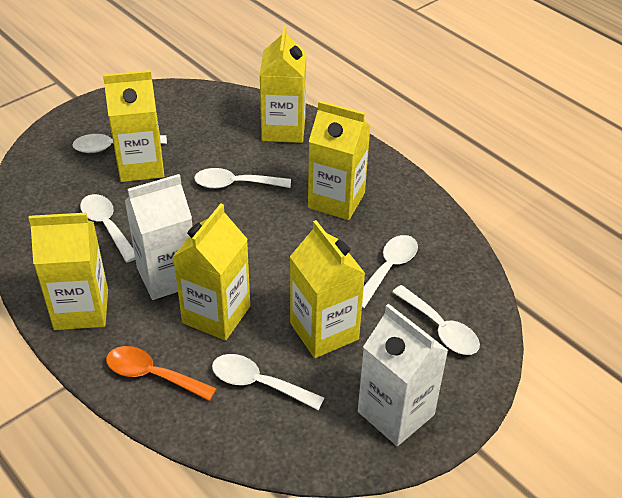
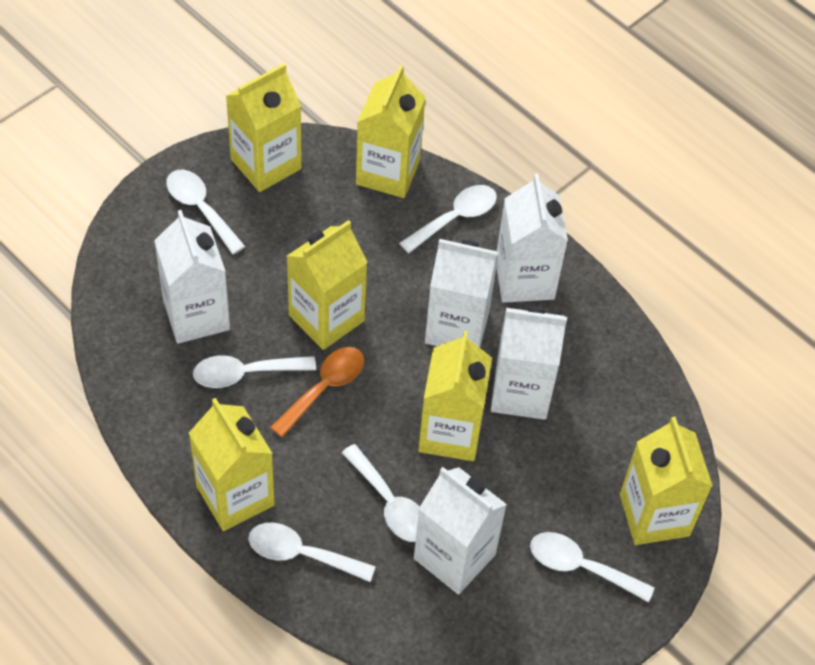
white carton: [125,174,192,300] [358,304,449,446] = 2 -> [154,210,230,344] [414,467,507,594] [425,239,499,348] [491,306,567,420] [497,173,568,303] = 5

